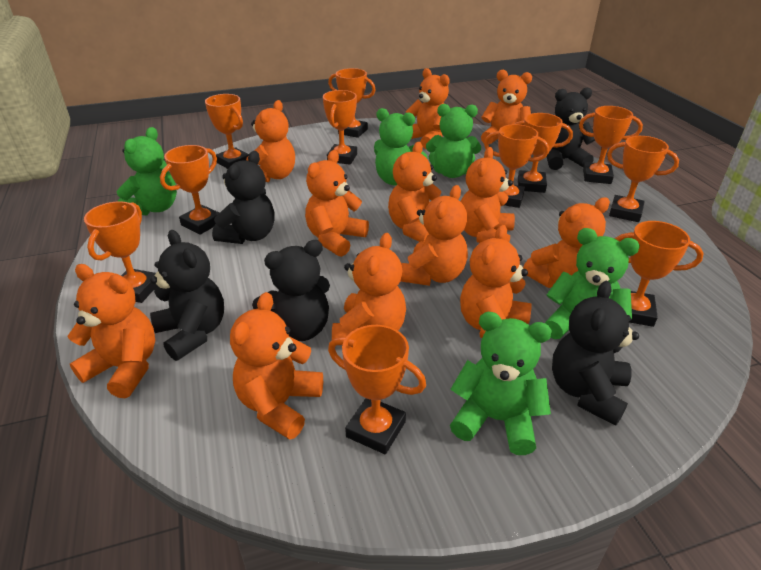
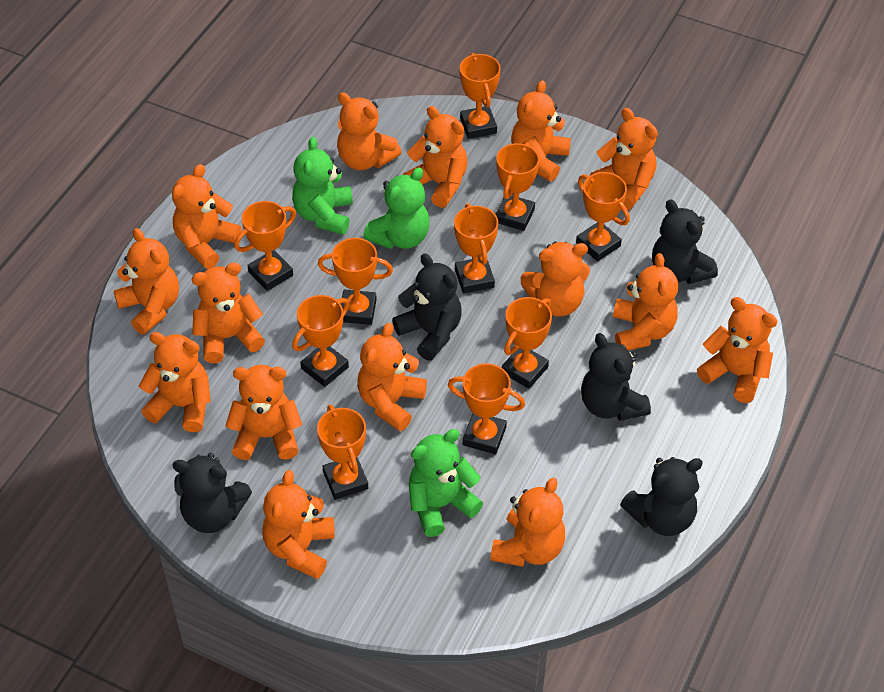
green teddy bear: [117,127,177,215] [374,108,428,186] [426,104,481,178] [450,312,552,455] [545,228,640,339] = 5 -> [292,137,353,235] [363,167,430,249] [409,429,483,537] = 3
orange teddy bear: [67,264,155,399] [230,292,323,440] [246,100,295,182] [305,150,369,257] [332,233,406,345] [388,142,441,242] [400,185,468,286] [406,68,450,149] [460,147,515,243] [460,225,531,338] [481,70,532,145] [523,197,610,288] = 12 -> [113,228,179,335] [139,332,211,432] [172,164,242,269] [192,262,265,364] [225,365,302,460] [262,470,335,579] [337,92,401,170] [357,323,427,431] [403,106,468,208] [490,477,565,567] [511,80,571,181] [520,242,590,317] [590,108,658,210] [613,253,678,350] [697,297,778,403] = 15
orange trophy: [84,201,157,303] [160,145,219,235] [205,94,249,169] [323,90,357,165] [328,68,376,138] [328,325,426,454] [484,124,549,208] [515,113,573,193] [579,106,643,184] [607,136,679,222] [614,221,704,327] = 11 -> [234,201,296,291] [292,295,349,387] [317,405,368,500] [318,238,393,325] [448,363,525,454] [454,203,498,293] [460,53,501,139] [496,142,539,231] [502,297,552,389] [576,172,630,261] = 10

